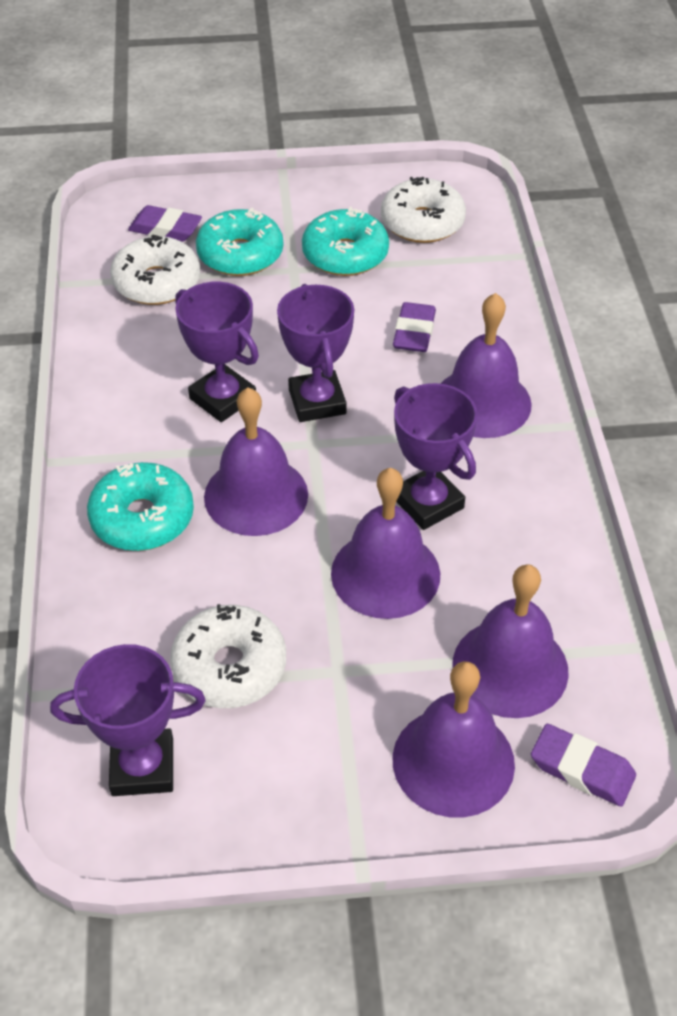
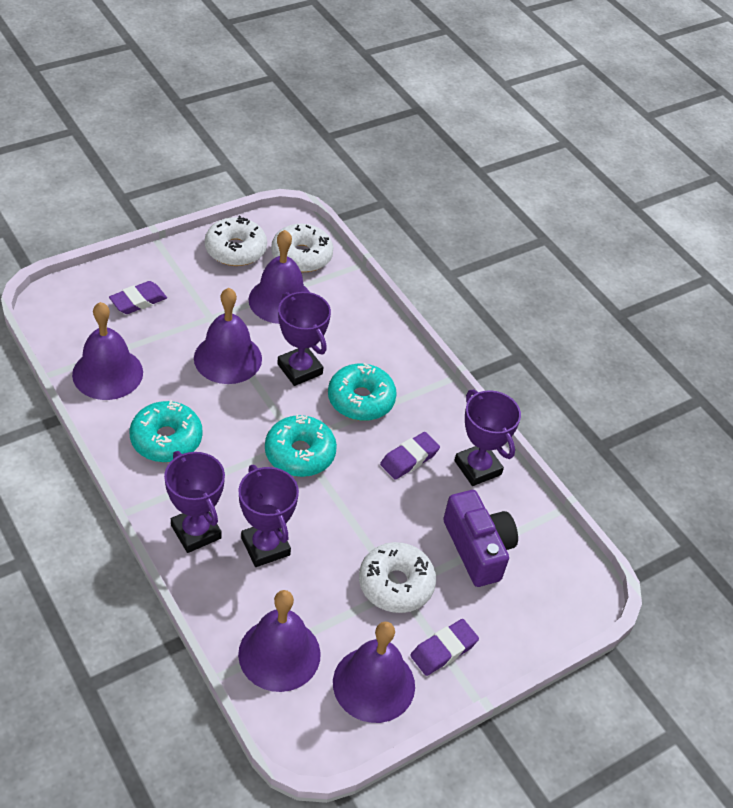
purple camera: none = 0 -> [443,490,518,587] = 1

